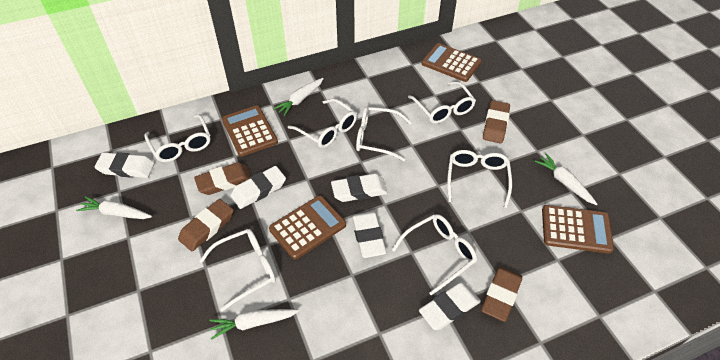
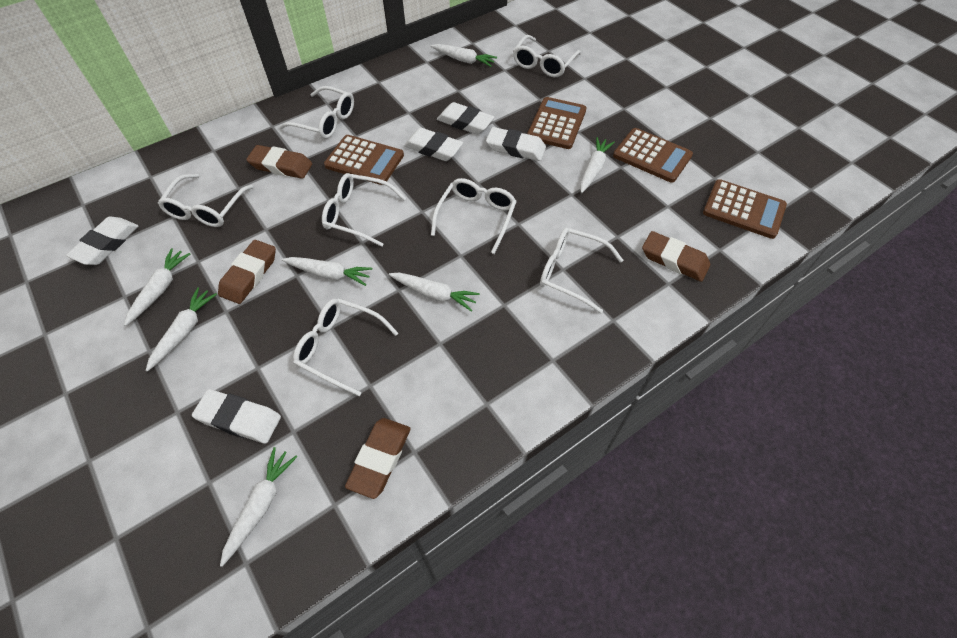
white carrot: [76,196,152,219] [209,309,299,340] [273,78,324,116] [534,154,597,205] = 4 -> [124,248,190,326] [146,287,217,372] [220,447,297,567] [282,257,373,286] [389,273,480,312] [431,44,497,67] [580,137,615,193] = 7

